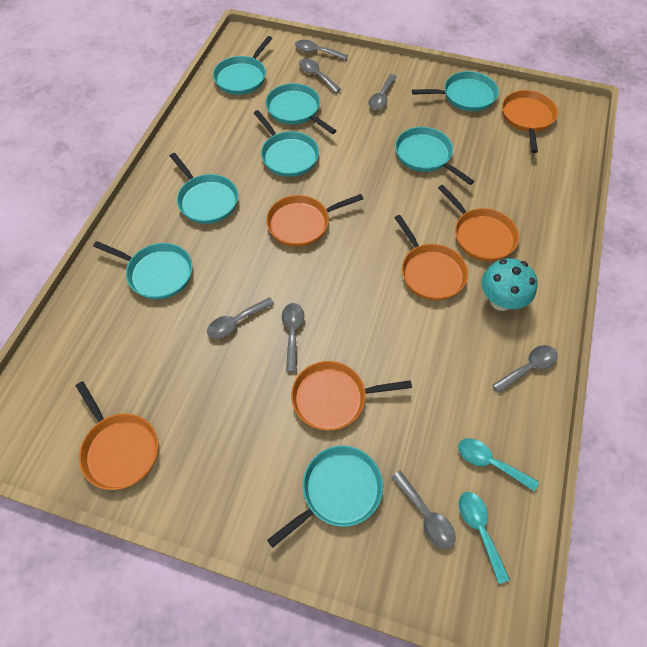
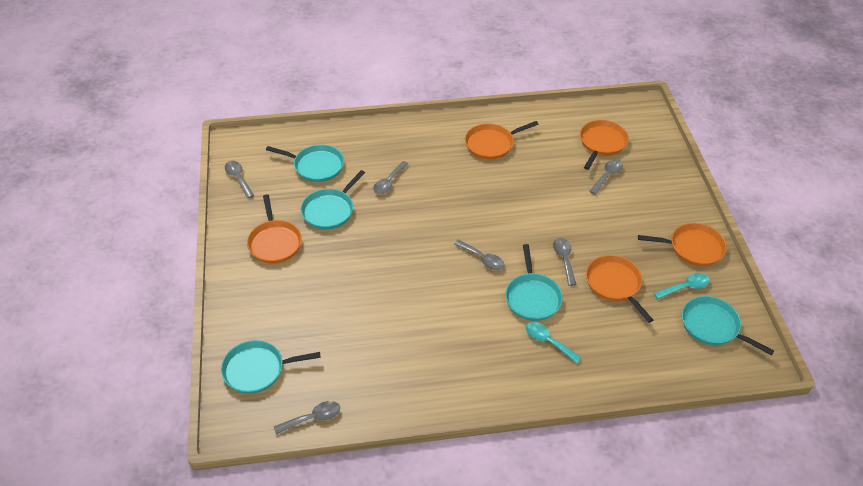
grey spoon: [207,297,274,339] [282,303,304,372] [295,40,348,60] [299,59,341,93] [369,74,397,110] [392,471,456,549] [493,345,558,393] = 7 -> [225,161,254,198] [274,401,340,434] [373,161,408,194] [454,240,505,270] [553,238,577,286] [589,159,623,195] = 6
orange pan: [76,381,158,490] [266,194,363,247] [291,361,412,430] [394,215,468,300] [438,185,519,261] [502,90,558,153] = 6 -> [247,194,302,263] [465,121,539,159] [580,120,629,170] [586,255,653,323] [638,223,727,266] = 5
turquoise mushroom: [481,258,537,311] = 1 -> none = 0
turquoise pan: [93,241,193,299] [170,153,238,224] [213,36,272,95] [254,110,319,177] [265,83,336,134] [267,446,383,548] [395,127,475,185] [412,71,499,111] = 8 -> [221,340,321,394] [266,145,344,182] [301,170,365,230] [506,244,563,321] [682,296,774,355] = 5

